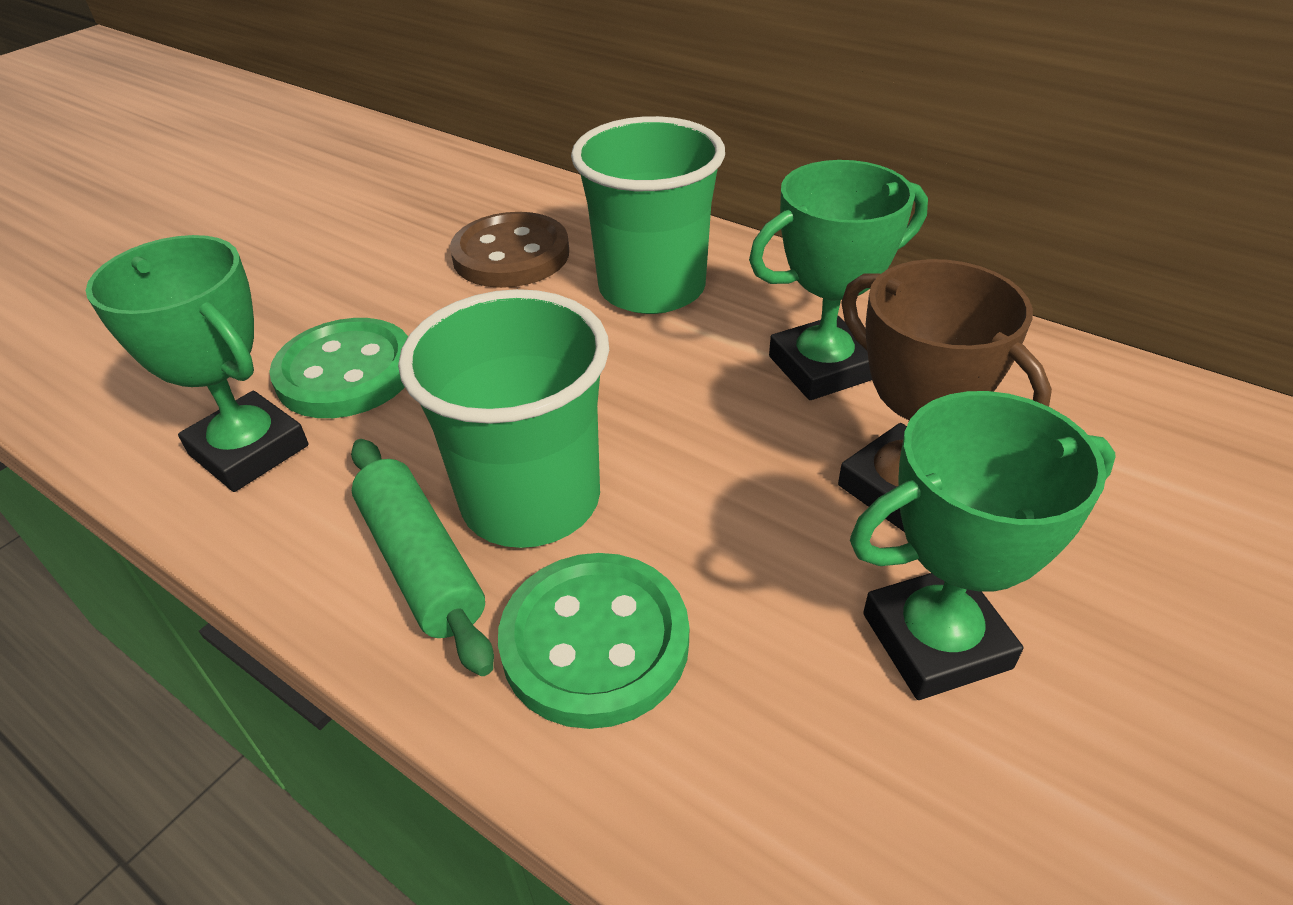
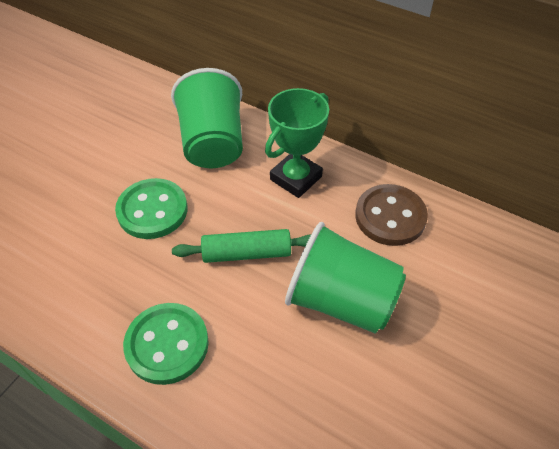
brown trophy: [838,259,1052,532] = 1 -> none = 0
green trophy: [86,235,309,492] [749,160,928,400] [850,391,1115,700] = 3 -> [265,88,329,198] = 1

